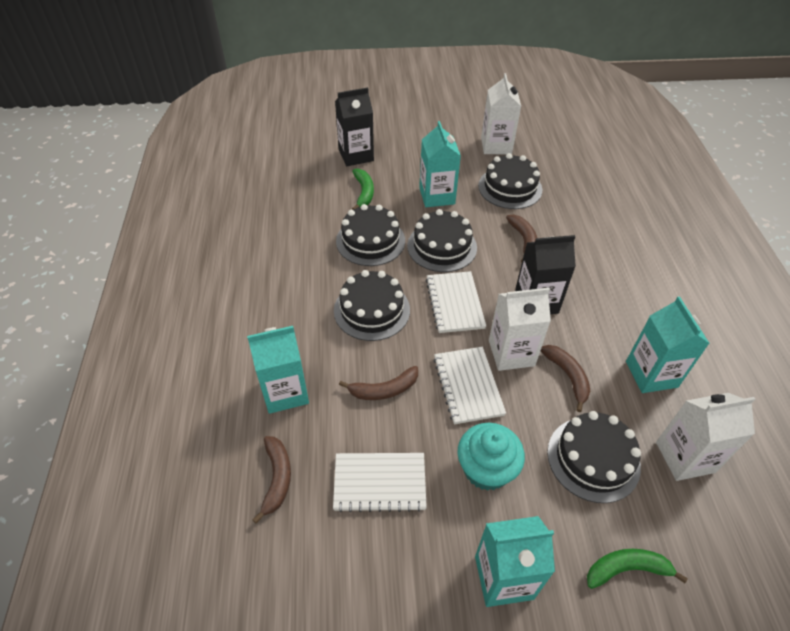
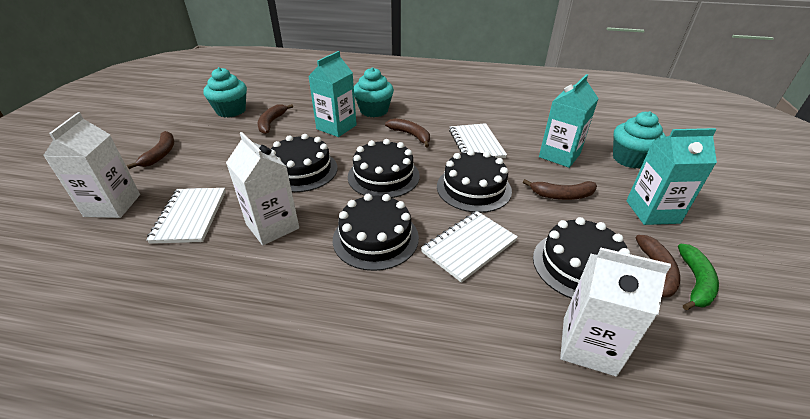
black carton: [335,87,374,166] [515,235,576,314] = 2 -> none = 0
brown banana: [252,436,291,524] [339,366,418,400] [506,214,537,263] [541,345,590,412] = 4 -> [127,131,174,169] [257,104,293,134] [385,118,430,148] [523,179,597,200] [636,235,680,298] = 5
green banana: [352,168,374,210] [587,549,688,589] = 2 -> [678,244,719,310] = 1
turquoise carton: [247,326,309,414] [419,121,461,207] [475,516,555,607] [626,296,710,393] = 4 -> [308,51,357,137] [539,74,599,168] [626,128,717,225] = 3
turquoise cupcake: [458,423,525,491] = 1 -> [203,67,247,117] [354,67,394,117] [613,111,666,169] = 3

